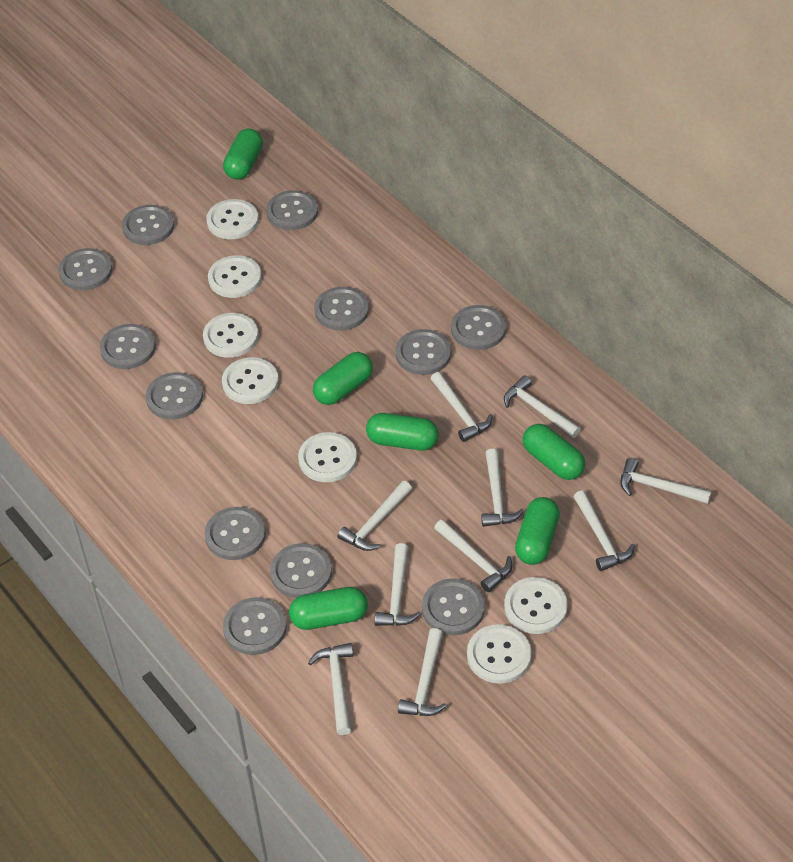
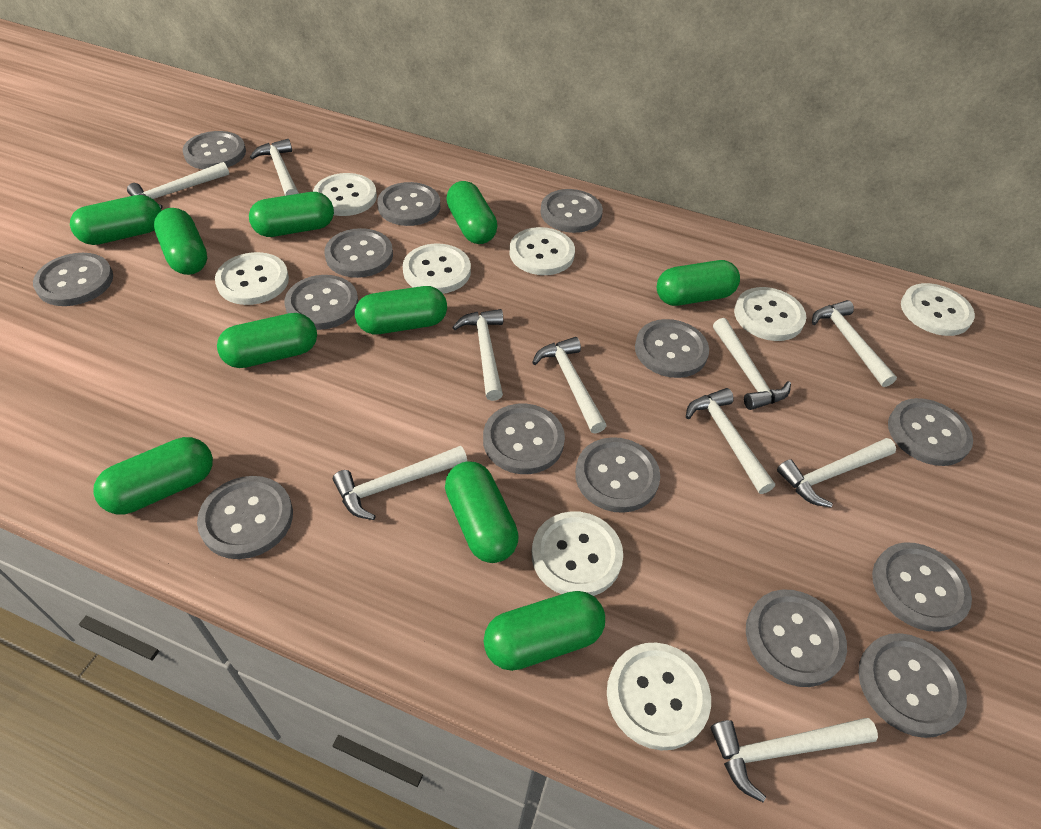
green capsule: [223,128,263,180] [289,587,368,630] [313,352,373,405] [366,413,439,450] [515,497,560,565] [523,424,585,480] = 6 -> [70,195,162,245] [93,437,213,514] [154,208,207,275] [217,313,317,368] [249,192,334,237] [355,286,447,334] [445,461,519,563] [446,181,498,244] [484,591,605,671] [657,260,740,306] = 10
grey button: [58,248,113,290] [100,324,156,369] [122,205,174,245] [146,372,203,420] [205,507,266,560] [223,597,287,655] [266,190,318,230] [270,543,332,598] [314,287,369,331] [396,329,451,375] [422,578,485,635] [451,305,506,350] = 12 -> [33,253,113,306] [183,131,246,170] [197,476,293,559] [285,275,358,330] [324,228,393,278] [377,182,440,226] [483,404,565,474] [541,189,603,233] [575,437,660,513] [635,319,709,378] [746,589,847,687] [858,633,967,738] [872,542,972,632] [888,398,973,466] = 14
white button: [203,313,258,358] [206,199,259,239] [208,255,262,298] [222,357,278,404] [298,432,357,482] [467,624,531,684] [504,577,568,634] = 7 -> [215,252,289,305] [313,173,377,216] [403,244,471,294] [509,227,575,275] [532,511,623,596] [607,643,711,750] [734,287,806,341] [901,283,975,336] = 8

